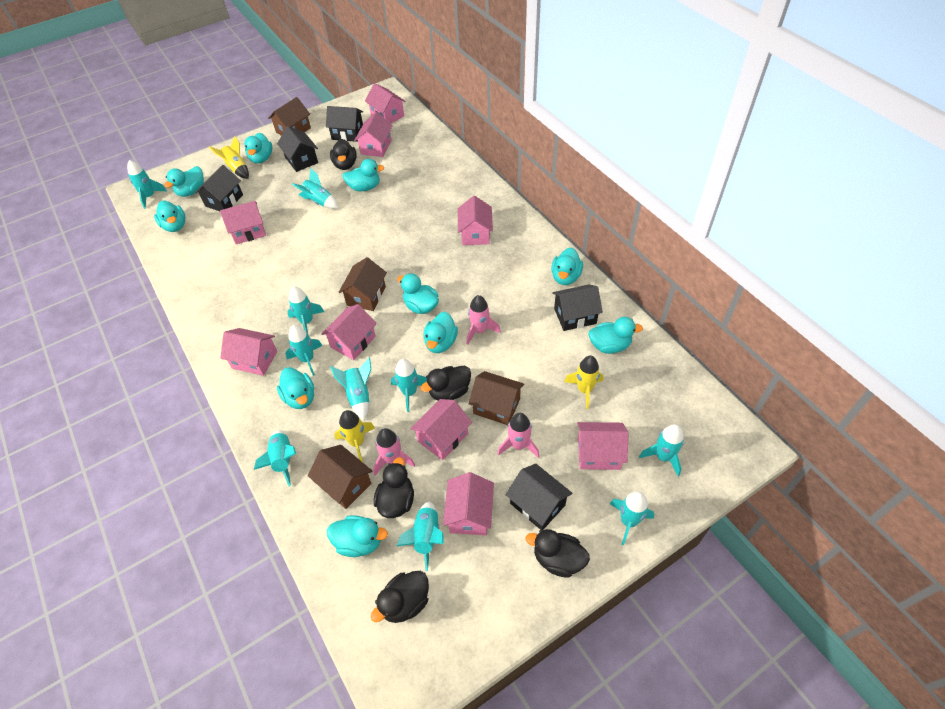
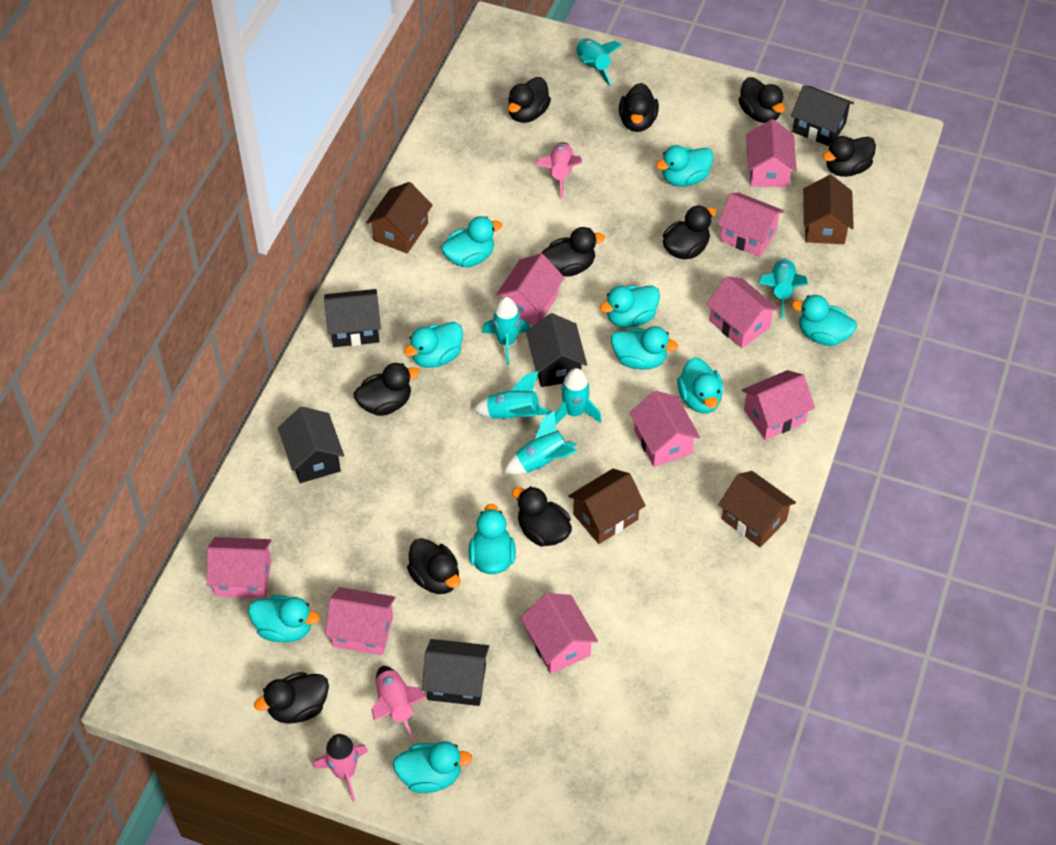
black duck: [330,139,357,170] [371,571,429,623] [374,457,414,518] [420,366,471,400] [526,529,590,578] = 5 -> [254,672,329,724] [354,363,419,416] [407,538,460,594] [508,77,551,123] [512,486,572,547] [541,227,605,277] [619,83,659,132] [663,205,716,259] [738,77,785,123] [822,136,876,177] = 10
turquoise rocket: [127,160,167,209] [254,430,296,486] [285,325,322,376] [287,286,324,334] [291,169,339,209] [331,358,371,421] [391,359,427,412] [397,501,444,571] [610,491,654,545] [639,424,684,476] = 10 -> [472,371,551,420] [482,297,530,365] [504,410,577,475] [555,368,602,425] [575,38,622,86] [759,258,808,319] = 6
yellow rocket: [209,136,249,179] [334,410,375,462] [564,355,603,409] = 3 -> none = 0

